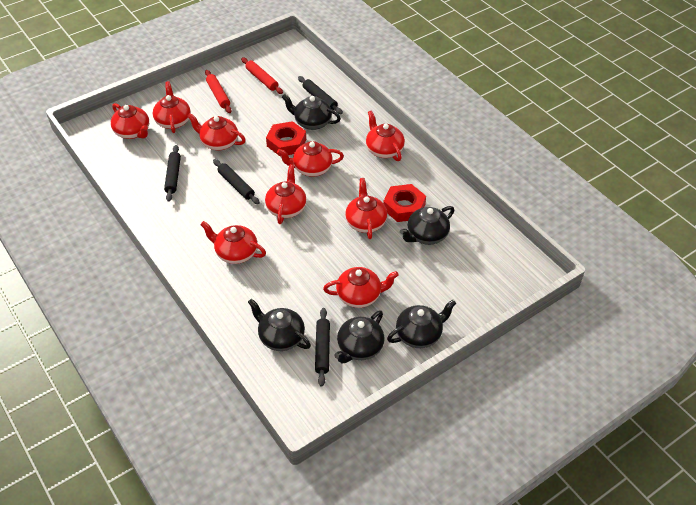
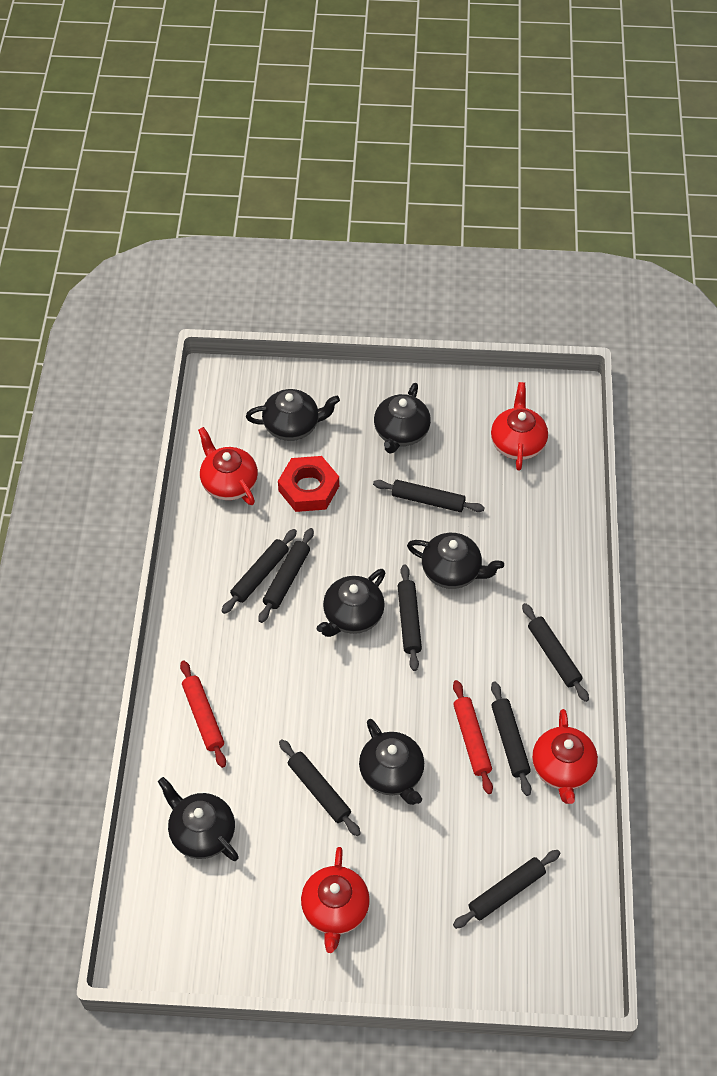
black rolling pin: [164,145,181,202] [213,159,260,204] [298,76,343,114] [315,308,330,387] = 4 -> [222,529,297,614] [259,528,314,623] [279,739,361,836] [373,480,485,512] [398,564,422,671] [453,850,560,929] [491,682,531,796] [522,603,589,702] = 8
black teapot: [248,299,311,351] [282,94,341,130] [334,310,385,363] [387,300,456,348] [400,206,454,245] = 5 -> [158,777,239,861] [246,389,340,441] [317,569,385,637] [359,719,424,805] [374,383,431,454] [407,533,504,589] = 6
red nut: [266,121,306,156] [383,184,426,222] = 2 -> [278,456,339,512] = 1
red teapot: [111,103,149,139] [153,81,191,133] [187,113,246,150] [200,221,266,264] [265,164,306,224] [277,141,344,177] [323,267,399,308] [345,178,387,239] [366,110,405,161] = 9 -> [198,427,258,505] [301,847,370,953] [491,382,548,471] [532,709,598,804] = 4

